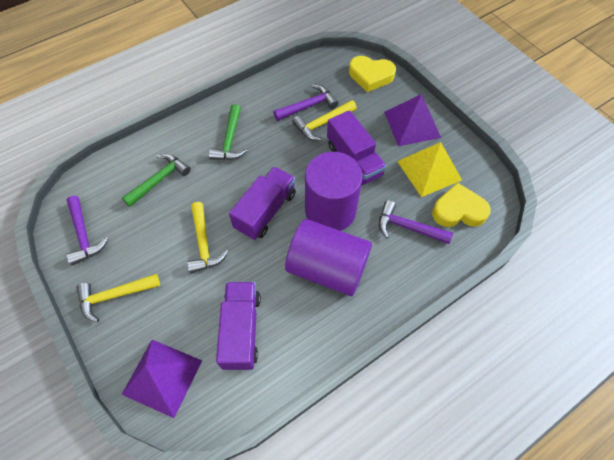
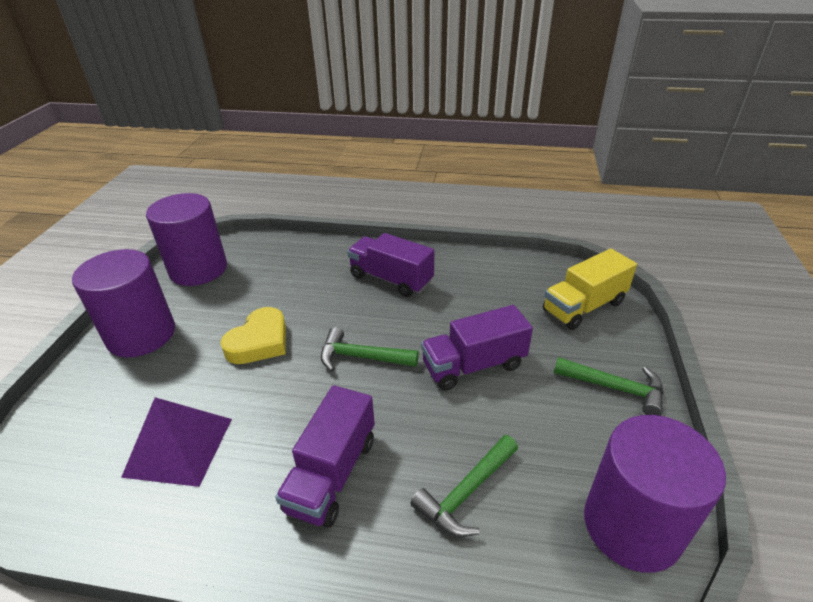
green hammer: [122,154,191,207] [209,104,247,160] = 2 -> [321,327,419,371] [410,435,518,537] [554,357,664,416] = 3
purple cylinder: [285,219,372,296] [305,152,363,231] = 2 -> [72,249,175,357] [146,193,227,286] [584,415,726,572] = 3
purple hammer: [66,196,108,265] [273,84,339,121] [379,200,453,244] = 3 -> none = 0
purple pyramid: [122,340,202,418] [384,94,441,146] = 2 -> [121,397,232,487] = 1
yellow hammer: [76,274,160,322] [187,202,229,273] [292,100,357,141] = 3 -> none = 0
yellow heart: [349,56,396,92] [432,182,491,227] = 2 -> [220,307,286,364] = 1
yellow pyramid: [397,142,462,197] = 1 -> none = 0
yellow truck: none = 0 -> [543,249,637,330] = 1

